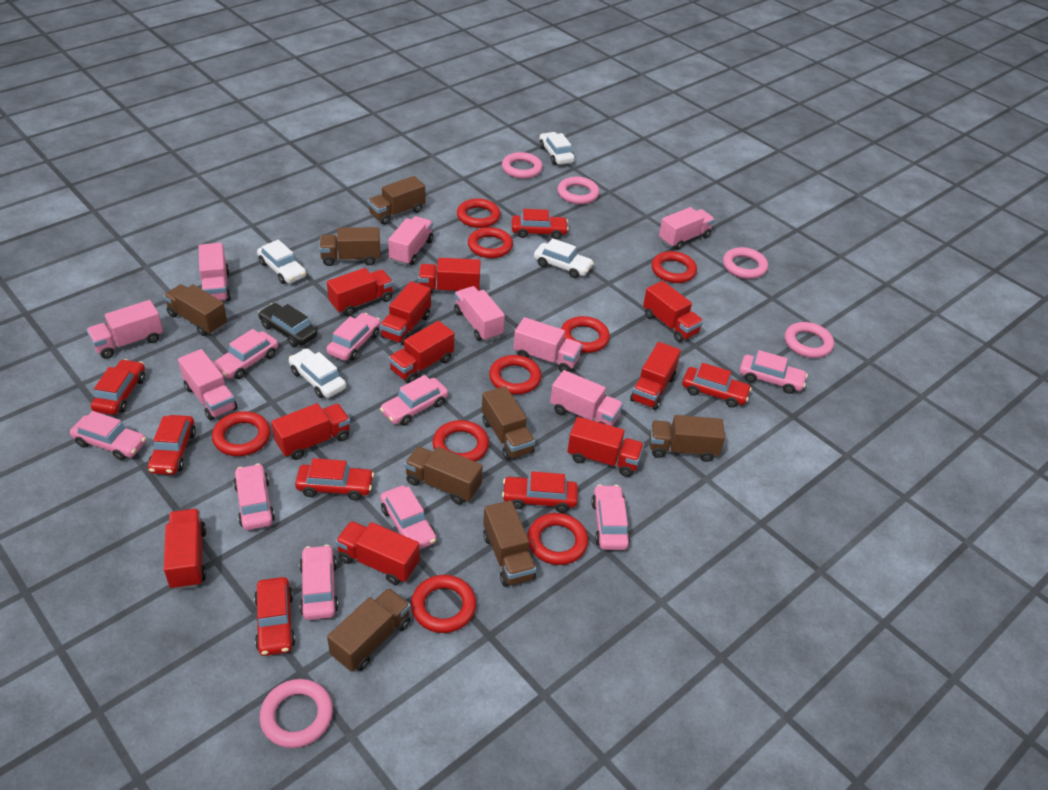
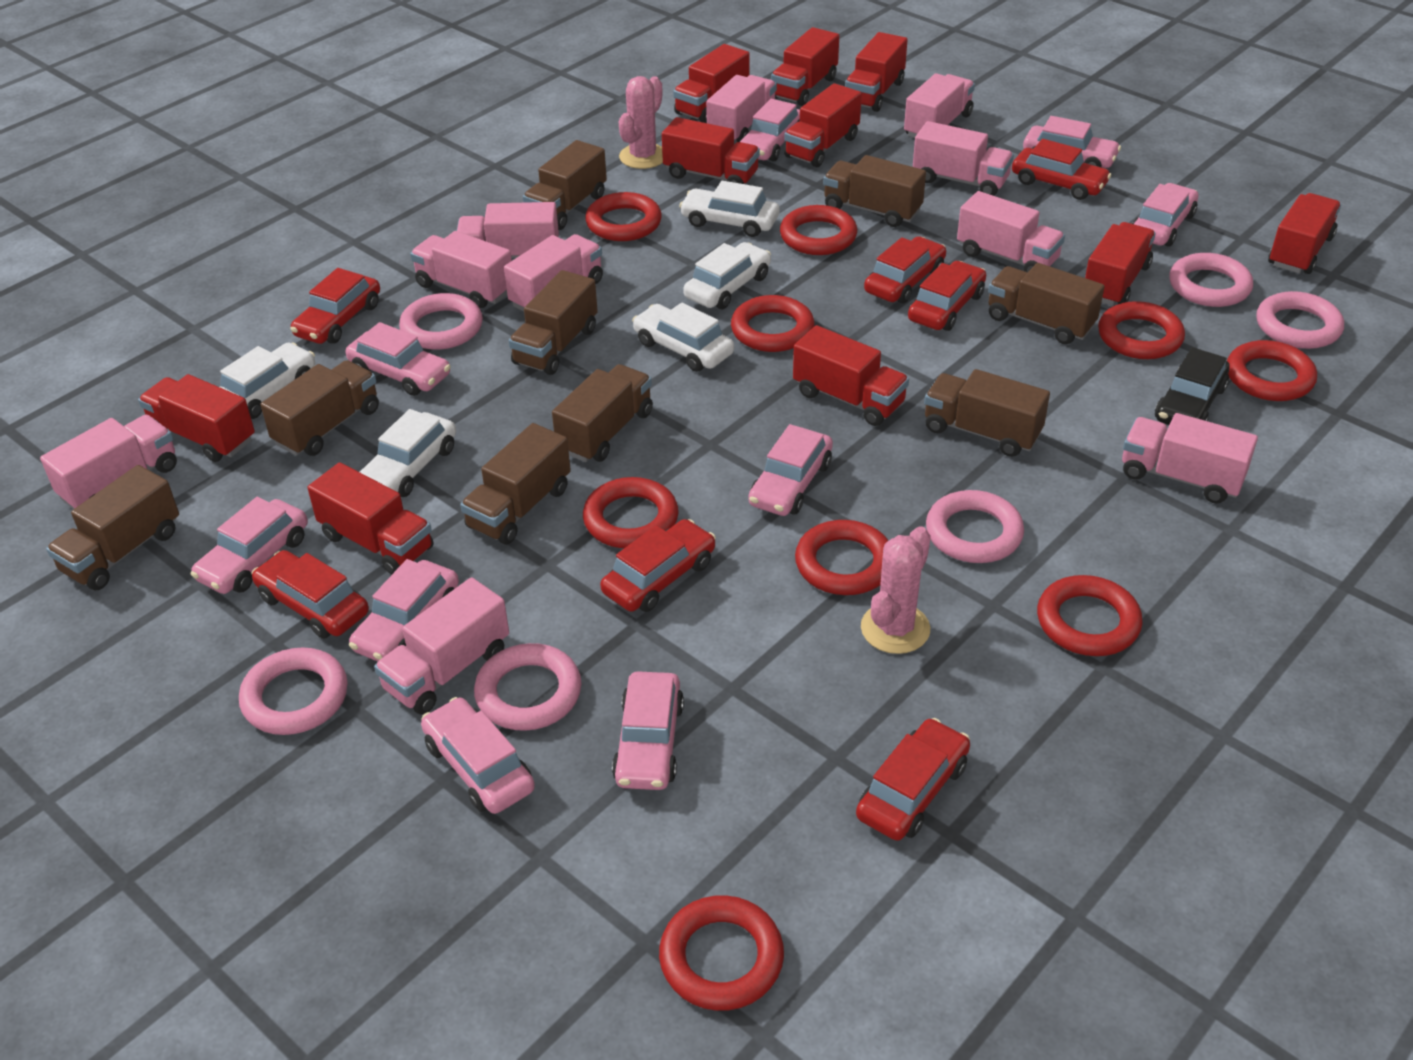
brown truck: [163,284,227,336] [319,227,380,266] [327,588,411,672] [368,176,425,225] [404,446,483,505] [482,386,535,460] [483,500,536,587] [649,415,725,462] = 8 -> [46,465,179,590] [261,360,379,456] [460,423,571,545] [509,270,598,375] [523,140,607,230] [552,364,653,462] [823,155,926,227] [924,369,1050,457] [988,263,1105,344] = 9
pink cactus: none = 0 -> [619,76,663,169] [861,526,931,654] = 2
pink ring: [259,679,333,748] [502,152,543,179] [557,177,599,204] [723,247,768,279] [785,322,834,358] = 5 -> [239,648,348,735] [399,293,483,350] [474,643,581,731] [926,490,1024,563] [1169,253,1253,307] [1256,291,1344,349] = 6
pink truck: [87,300,163,359] [178,349,237,420] [199,243,231,301] [388,216,433,265] [454,286,505,342] [513,317,582,372] [550,370,623,426] [659,207,715,250] = 8 -> [40,415,177,509] [374,577,509,715] [410,231,512,309] [457,202,559,258] [504,234,603,311] [706,75,777,142] [904,73,975,138] [913,121,1014,196] [957,191,1065,272] [1122,413,1258,504] = 10
white car: [257,240,306,284] [289,349,346,398] [534,238,594,278] [539,132,575,165] = 4 -> [220,343,315,419] [360,409,456,497] [632,303,734,372] [679,181,780,237] [683,242,771,309] = 5

